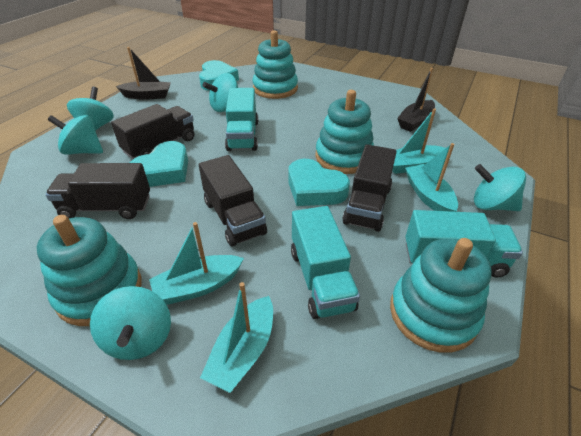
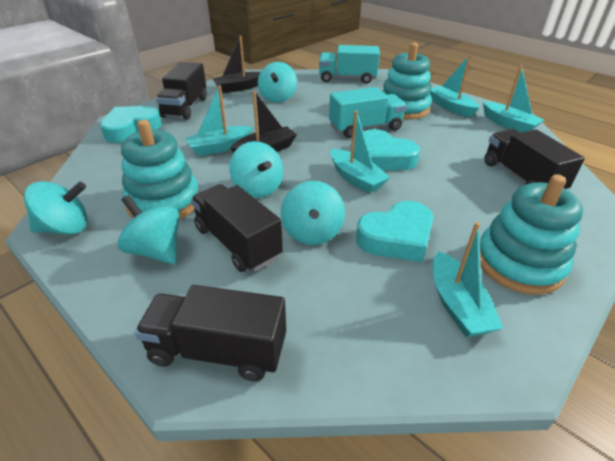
turquoise boat: [149,222,244,305] [200,282,273,393] [392,108,446,174] [405,143,458,212] = 4 -> [185,85,253,156] [330,111,390,193] [430,55,479,117] [433,222,503,337] [483,65,544,132] = 5
turquoise stacking toy: [37,215,142,326] [253,30,298,99] [315,90,374,174] [390,238,492,353] = 4 -> [121,120,199,219] [382,42,432,120] [480,174,583,295] = 3
turquoise truck: [225,88,258,151] [291,206,360,319] [405,210,523,277] = 3 -> [319,45,380,84] [329,87,406,138] = 2

